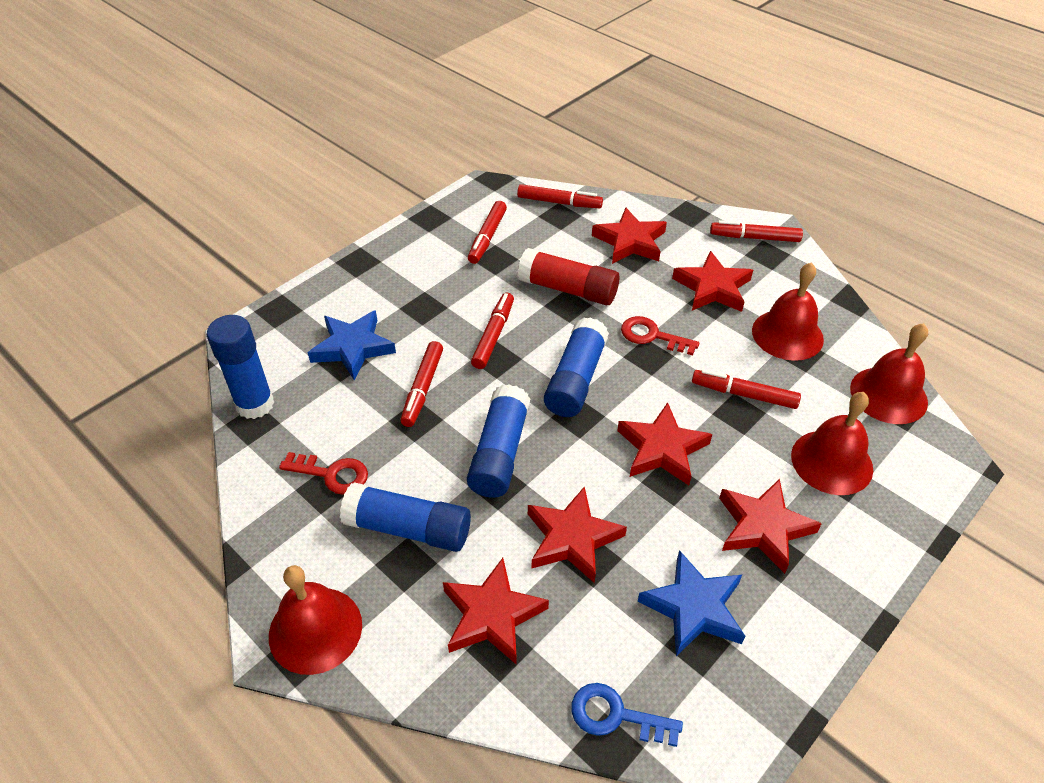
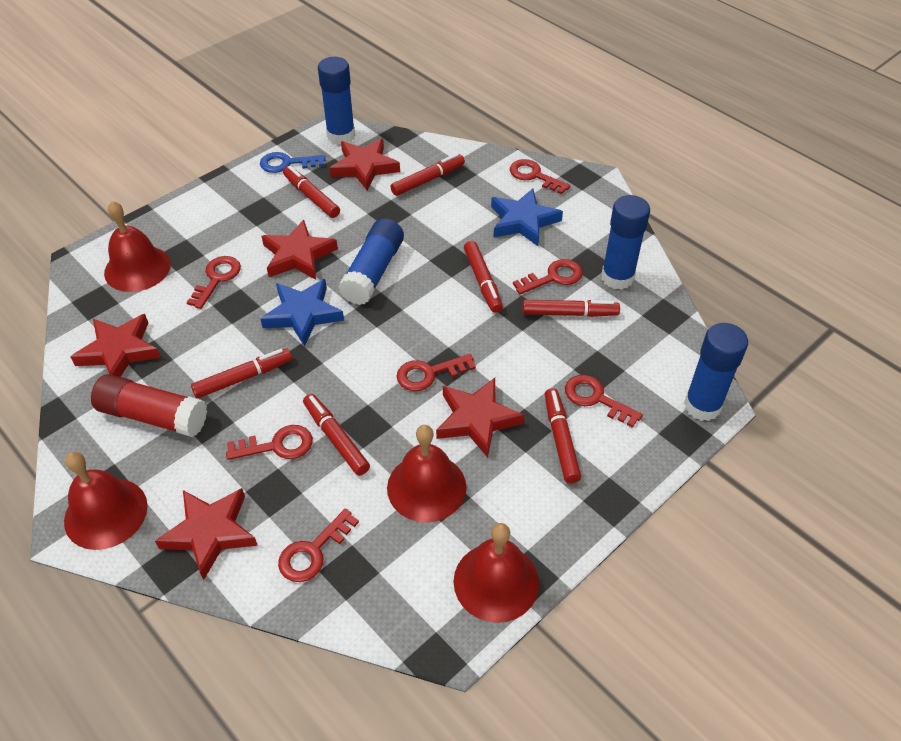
red key: [279,452,368,495] [621,316,699,355] = 2 -> [187,256,241,309] [226,425,313,460] [278,509,359,582] [397,354,476,391] [510,159,570,194] [513,259,583,295] [565,375,643,428] = 7
red marker: [400,341,443,427] [468,201,507,264] [471,293,514,369] [517,184,603,208] [692,369,801,409] [710,220,803,242] = 6 -> [191,348,292,399] [283,166,340,218] [303,394,370,476] [391,153,465,196] [464,241,503,313] [523,300,620,317] [545,388,581,483] = 7
red star: [443,558,549,665] [528,486,627,583] [592,207,667,264] [617,402,712,485] [672,251,753,312] [719,479,822,574] = 6 -> [71,314,161,377] [155,488,258,580] [262,220,338,280] [329,138,400,190] [436,378,524,458] = 5

